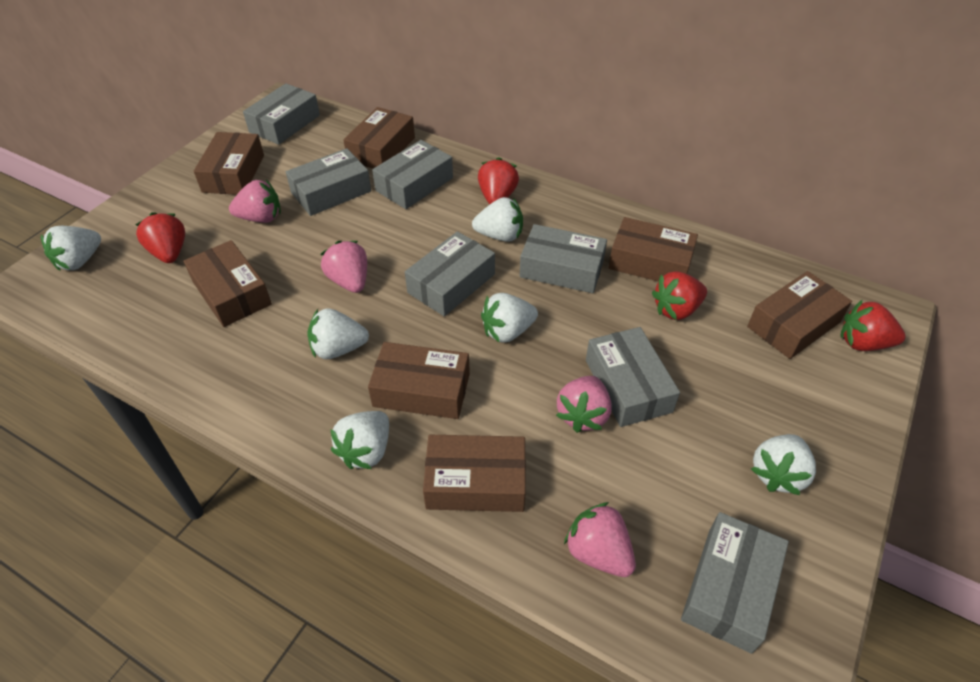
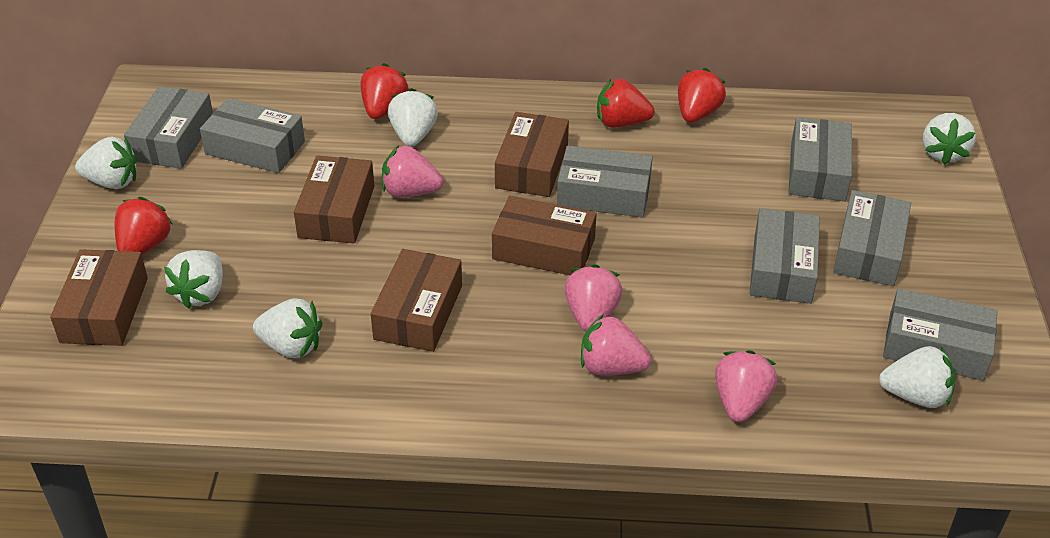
brown box: [184,240,272,327] [194,132,264,195] [343,107,415,168] [368,342,470,419] [423,435,526,512] [609,217,698,281] [747,271,852,359] = 7 -> [50,249,148,346] [294,155,374,244] [371,249,462,352] [492,196,596,275] [495,112,569,197] = 5

